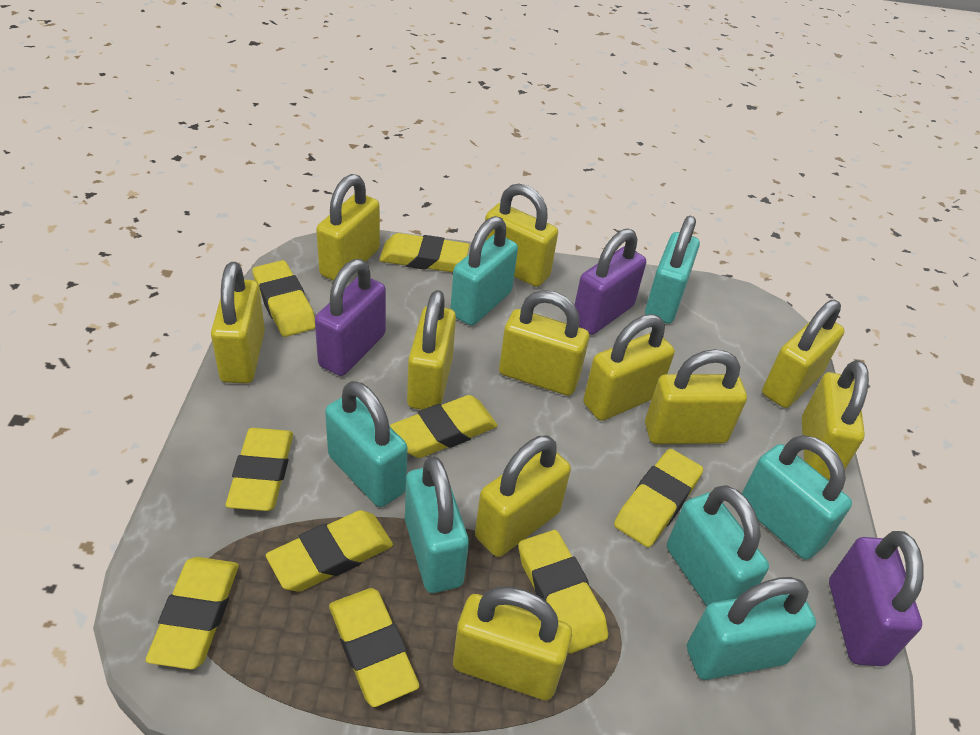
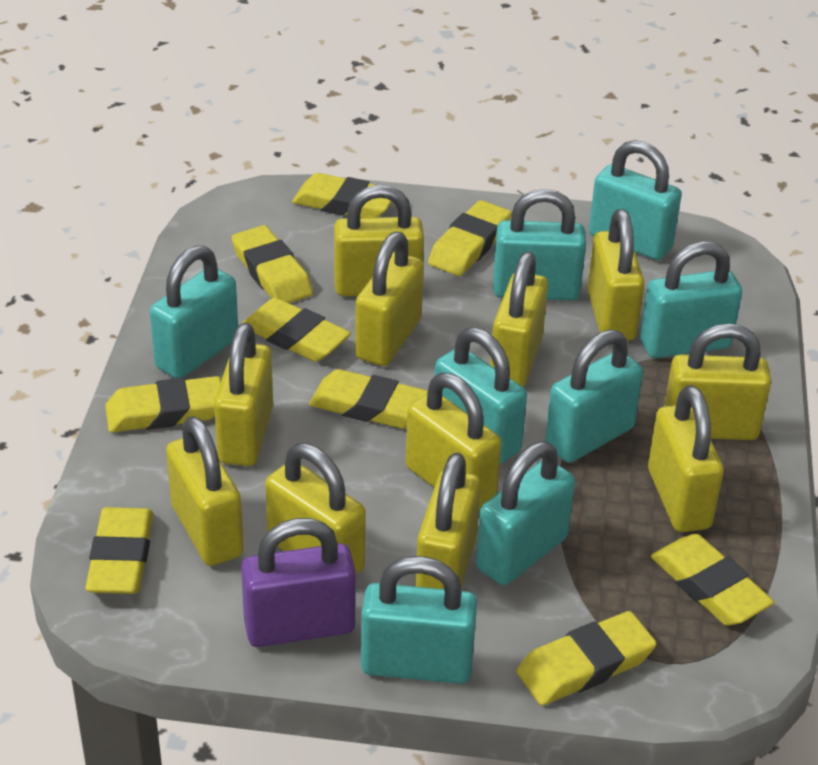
purple padlock: [315,259,386,376] [575,229,646,334] [829,531,924,666] = 3 -> [241,518,356,647] = 1
turquoise padlock: [325,381,408,507] [405,456,469,593] [450,216,518,326] [645,216,700,324] [667,485,769,606] [687,577,816,680] [742,435,852,560] = 7 -> [150,245,238,378] [361,556,477,684] [435,327,527,464] [476,442,575,585] [493,189,586,301] [545,329,643,463] [589,140,682,260] [640,241,742,358] = 8

